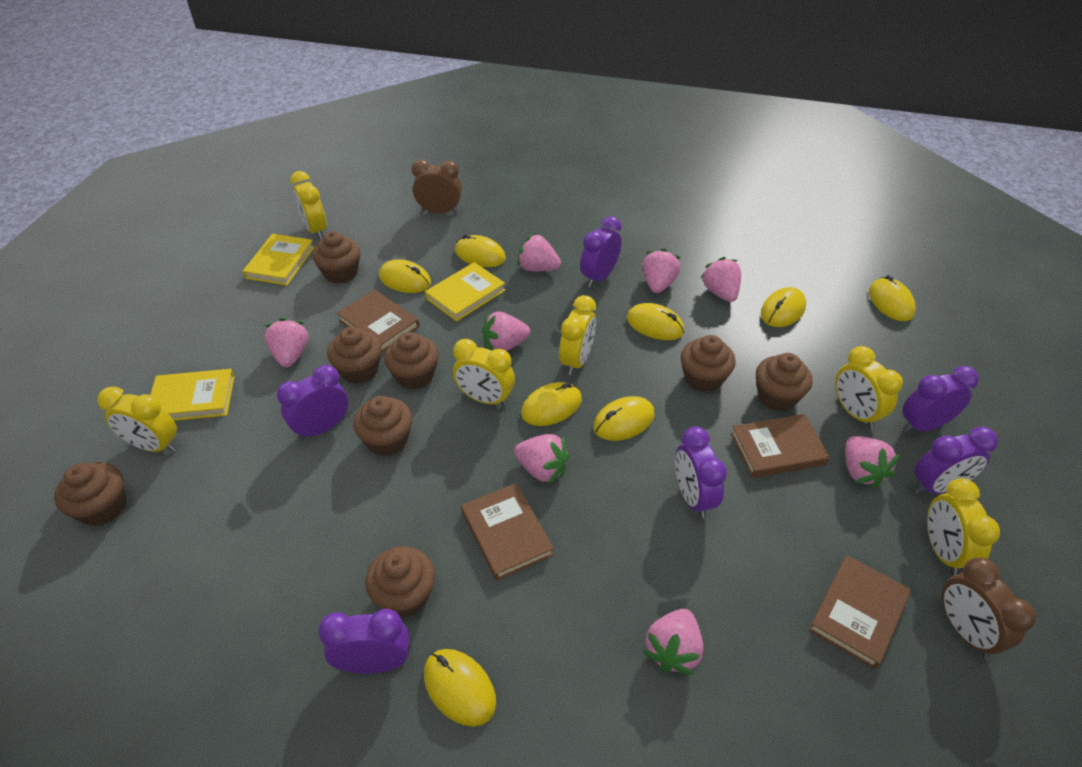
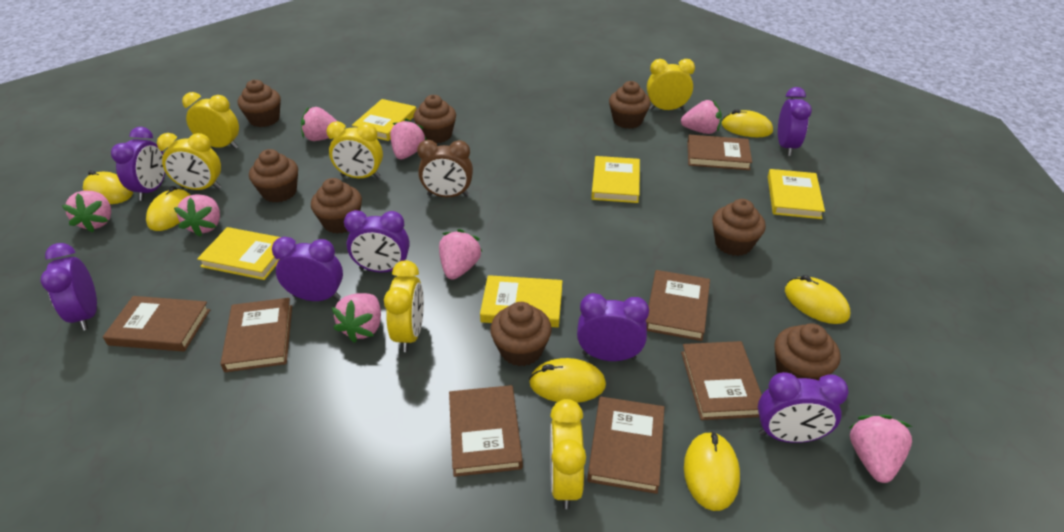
brown book: [337,290,420,352] [461,483,554,581] [730,414,830,478] [808,555,911,669] = 4 -> [103,296,210,352] [221,298,292,372] [449,385,523,477] [587,397,664,494] [646,270,710,341] [681,341,762,420] [687,135,752,170] = 7
brown clock: [412,159,462,213] [942,557,1036,658] = 2 -> [417,140,473,197] = 1
purple clock: [277,365,348,440] [318,609,409,674] [580,216,622,287] [675,427,727,518] [902,366,979,433] [914,427,998,494] = 6 -> [40,243,97,331] [111,127,165,201] [272,237,343,301] [344,210,410,272] [577,293,649,361] [758,372,849,443] [778,87,812,156] = 7
yellow book: [150,369,235,421] [243,234,315,286] [425,262,506,321] = 3 -> [197,227,281,280] [352,99,416,141] [480,275,562,327] [591,156,640,203] [768,169,825,219] = 5
yellow mouse: [379,259,431,293] [424,649,496,727] [455,234,506,267] [521,382,582,426] [593,396,655,441] [627,303,684,340] [761,287,806,327] [869,275,916,321] = 8 -> [83,170,133,204] [146,186,190,231] [529,358,606,403] [684,431,740,511] [722,109,773,137] [785,275,850,324] = 6

